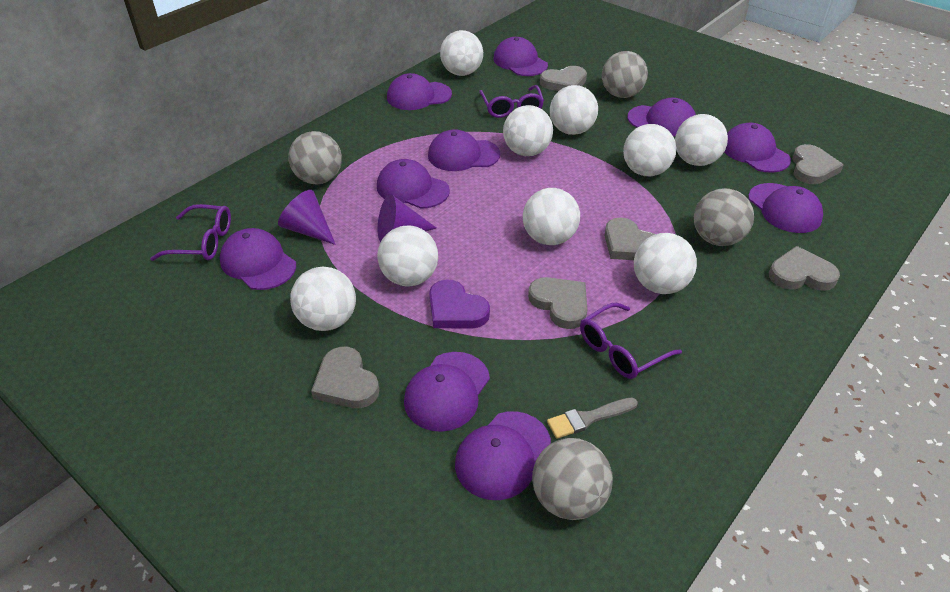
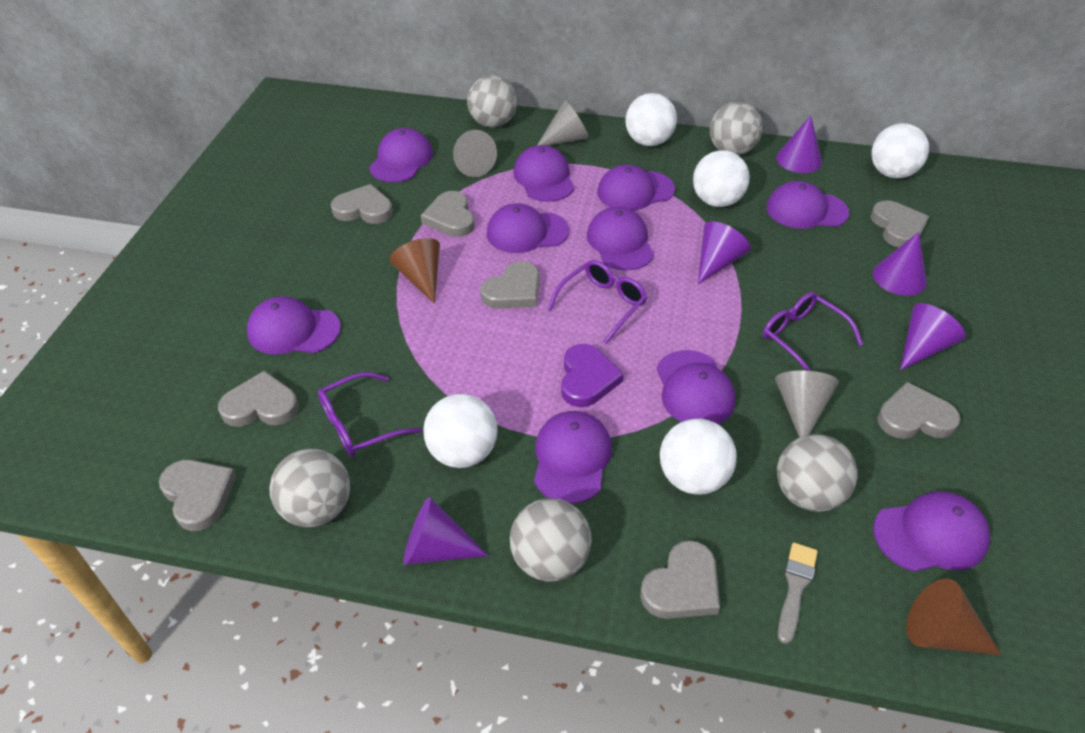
brown cone: none = 0 -> [389,238,440,304] [906,578,1002,655] = 2
grey ball: [288,131,342,184] [532,438,613,520] [602,51,648,98] [694,188,754,246] = 4 -> [269,449,350,527] [467,75,517,127] [510,498,592,582] [710,102,763,155] [777,434,858,512] = 5
grey cone: none = 0 -> [453,130,497,177] [537,100,589,146] [775,370,839,438] = 3
grey heart: [311,347,379,408] [528,277,587,329] [540,66,587,91] [604,217,655,260] [769,246,840,291] [792,144,844,184] = 6 -> [159,460,236,531] [218,370,299,427] [331,184,393,224] [421,191,475,237] [480,261,539,309] [640,540,720,619] [870,201,929,247] [877,382,961,439] = 8
purple cone: [278,190,336,245] [378,194,436,242] = 2 -> [403,497,489,565] [698,221,750,284] [776,116,822,173] [873,232,927,296] [900,303,966,370] = 5
white ball: [290,267,356,331] [377,226,438,286] [440,30,483,76] [503,105,553,156] [523,188,580,245] [550,85,598,135] [623,124,676,176] [634,233,697,294] [675,114,728,166] = 9 -> [423,394,498,468] [626,93,677,146] [660,419,737,495] [693,150,750,207] [871,123,929,178] = 5

